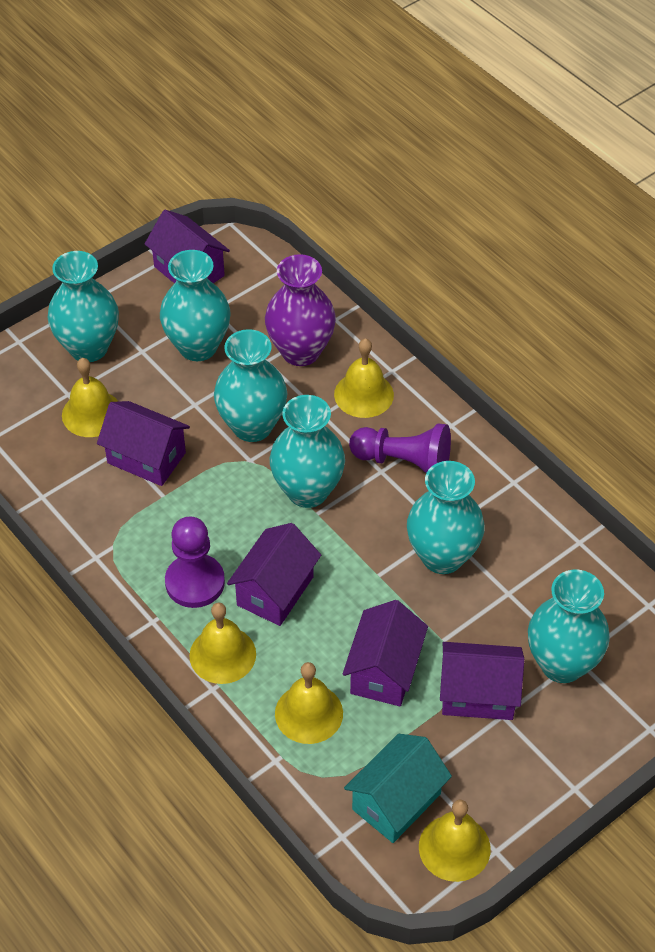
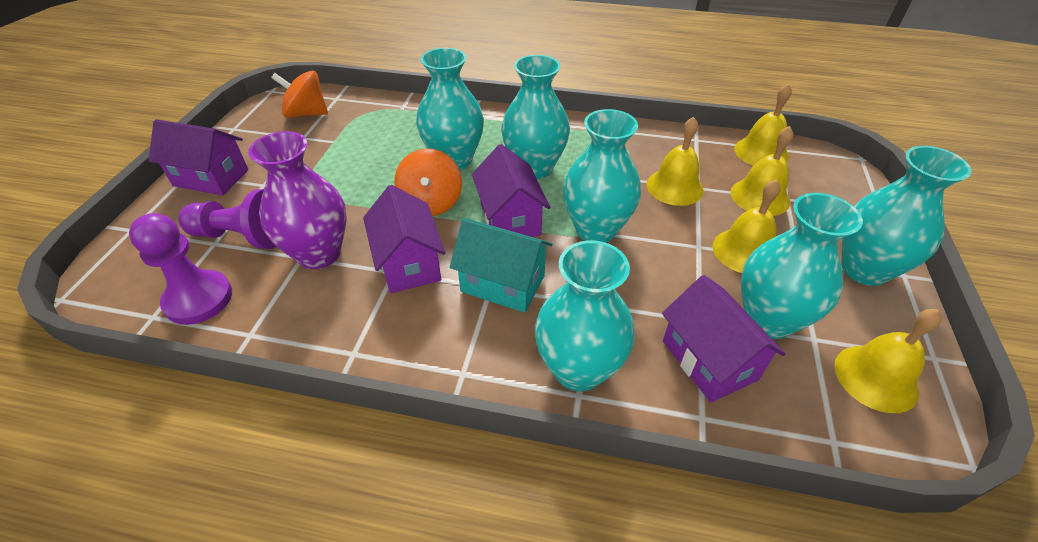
orange spinning top: none = 0 -> [271,71,328,118] [394,148,462,216] = 2
purple house: [97,401,190,486] [145,210,230,283] [227,523,321,626] [342,600,428,706] [440,642,524,720] = 5 -> [148,119,248,196] [363,185,445,293] [472,144,550,237] [662,275,785,402] = 4

